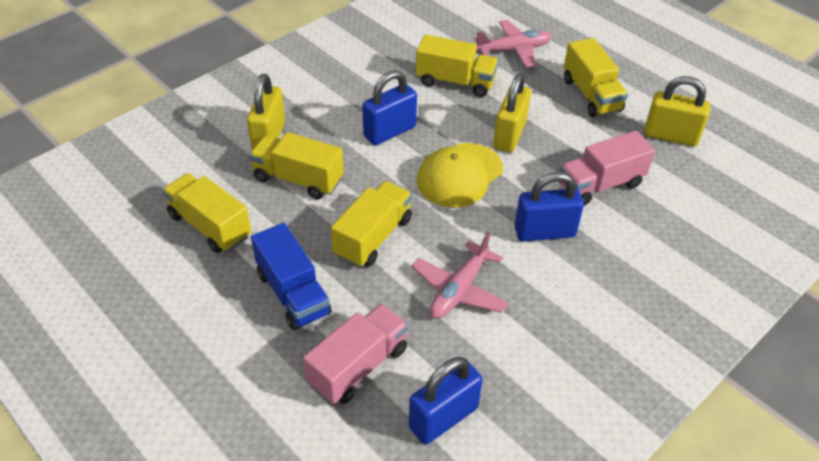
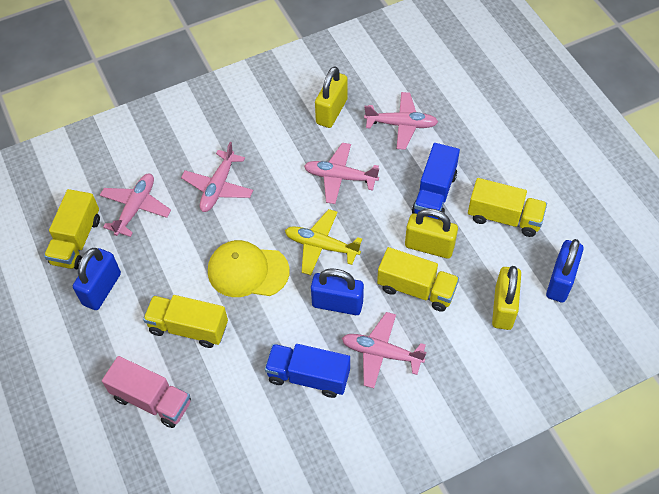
blue truck: [251,223,332,330] = 1 -> [265,344,350,398] [412,143,460,220] = 2
pink plane: [412,232,508,319] [474,20,552,67] = 2 -> [100,174,171,237] [181,142,254,212] [304,143,379,204] [342,312,426,388] [364,92,438,150] = 5
pink truck: [303,304,408,404] [559,131,655,206] = 2 -> [102,356,191,428] = 1
yellow plane: none = 0 -> [285,209,362,275] = 1
yellow truck: [162,173,251,253] [249,132,344,199] [331,181,412,268] [416,34,499,97] [564,38,628,117] = 5 -> [44,189,100,269] [143,295,228,348] [377,247,459,312] [468,178,547,237] = 4

